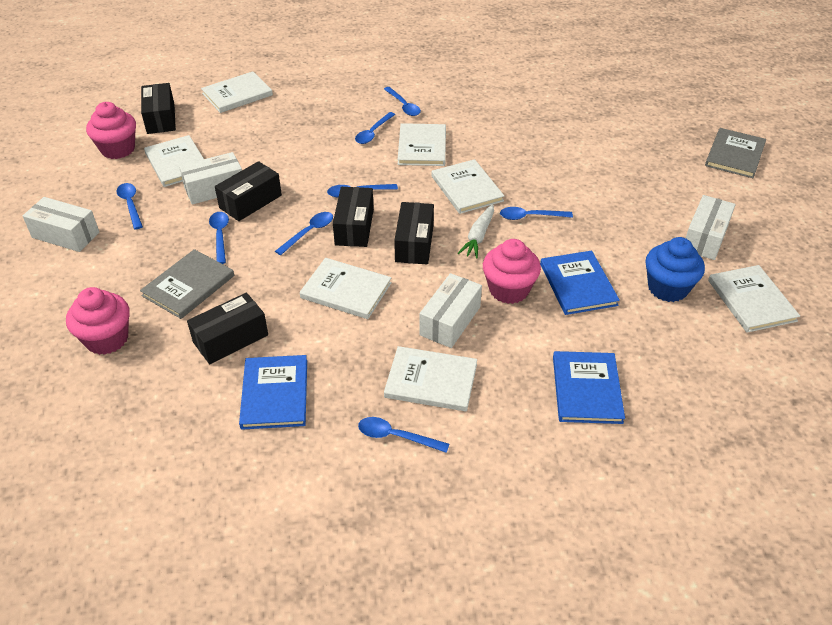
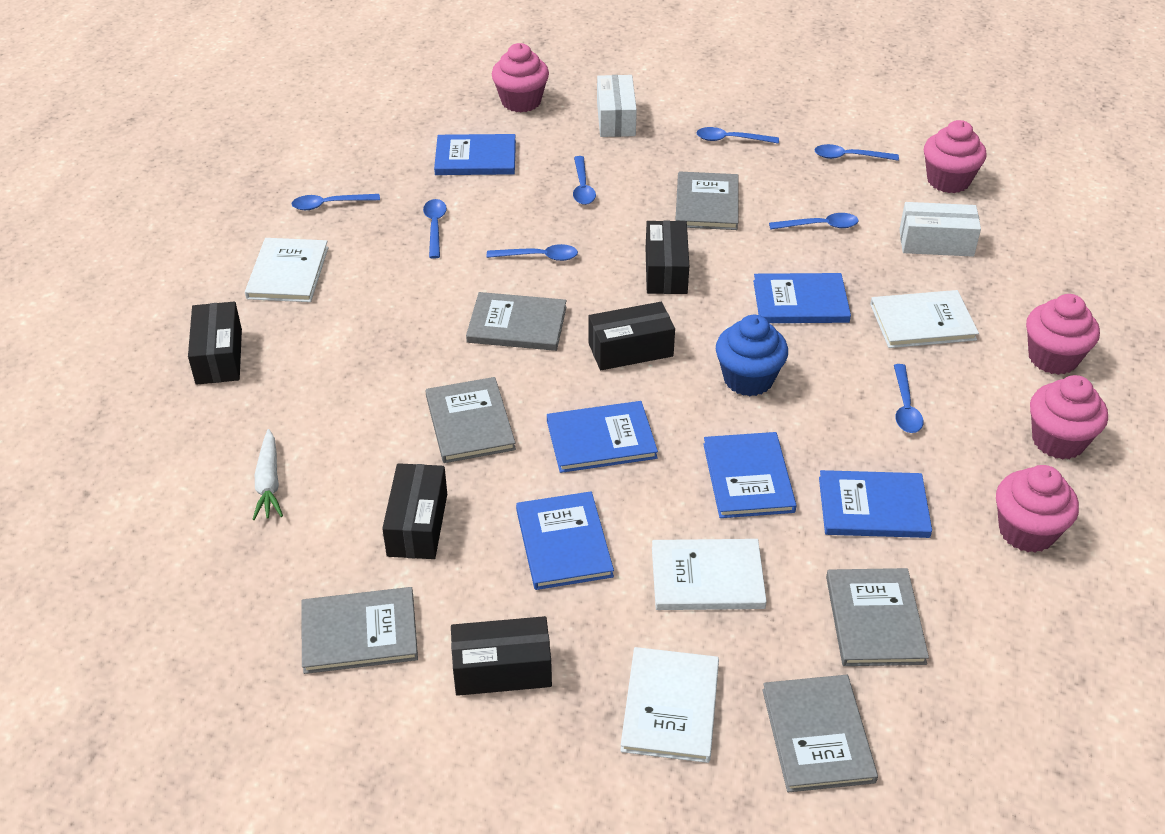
blue book: [239,355,307,430] [540,251,620,315] [553,351,625,424] = 3 -> [434,134,516,175] [516,491,614,590] [547,401,658,473] [703,432,797,518] [753,273,851,323] [819,470,932,538] = 6
grey book: [140,249,234,319] [705,128,766,178] = 2 -> [301,587,418,674] [425,377,516,463] [466,292,566,351] [675,171,738,230] [762,675,878,792] [826,568,929,666] = 6
pink cupcake: [66,287,130,355] [86,102,136,159] [483,239,541,304] = 3 -> [492,43,549,112] [924,120,987,193] [996,465,1079,553] [1026,294,1100,375] [1030,375,1108,459] = 5
white book: [144,135,204,187] [201,71,273,113] [300,258,392,319] [384,346,477,411] [397,123,446,166] [431,159,504,214] [708,265,800,333] = 7 -> [245,238,329,302] [620,647,719,763] [652,539,767,610] [870,290,979,348] = 4
white box: [23,197,99,252] [179,152,242,205] [419,273,482,348] [686,195,736,260] = 4 -> [597,75,637,137] [899,202,981,257] = 2

